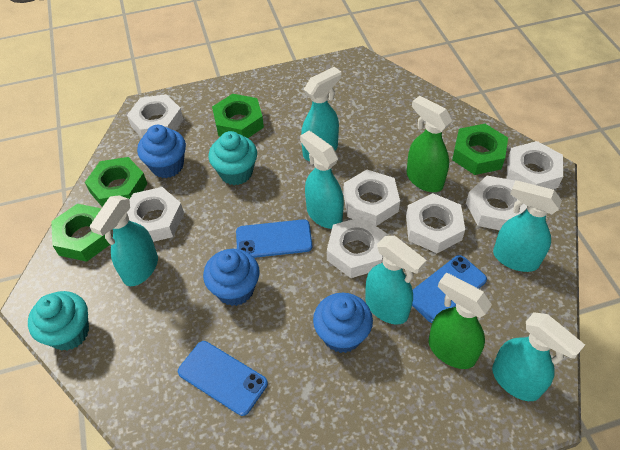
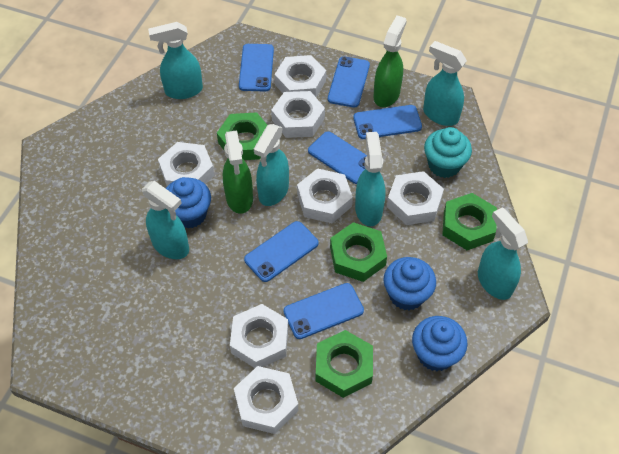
blue phone: [178,341,268,416] [236,219,312,258] [412,255,487,323] = 3 -> [239,44,274,91] [244,221,319,282] [283,283,364,339] [308,131,367,184] [328,56,370,107] [353,105,422,139] = 6
turquoise cupcake: [28,291,89,350] [208,131,257,185] = 2 -> [424,127,472,178] = 1

